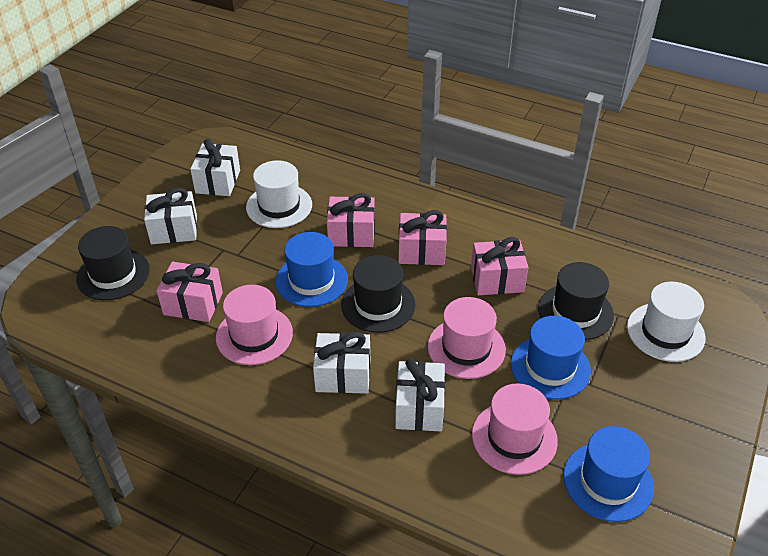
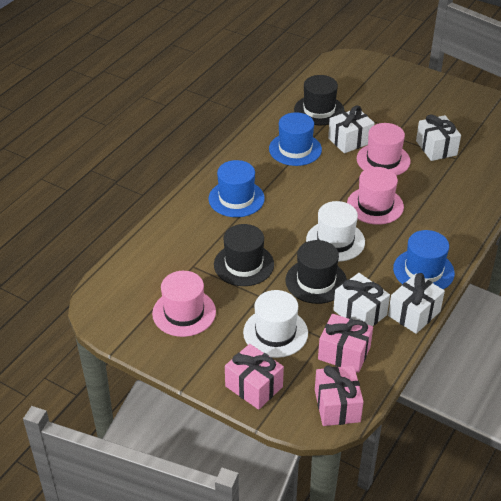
pink gift: [156,262,223,322] [327,193,375,247] [398,210,447,265] [471,237,529,295] = 4 -> [225,344,284,410] [315,365,364,426] [318,314,373,373] = 3

